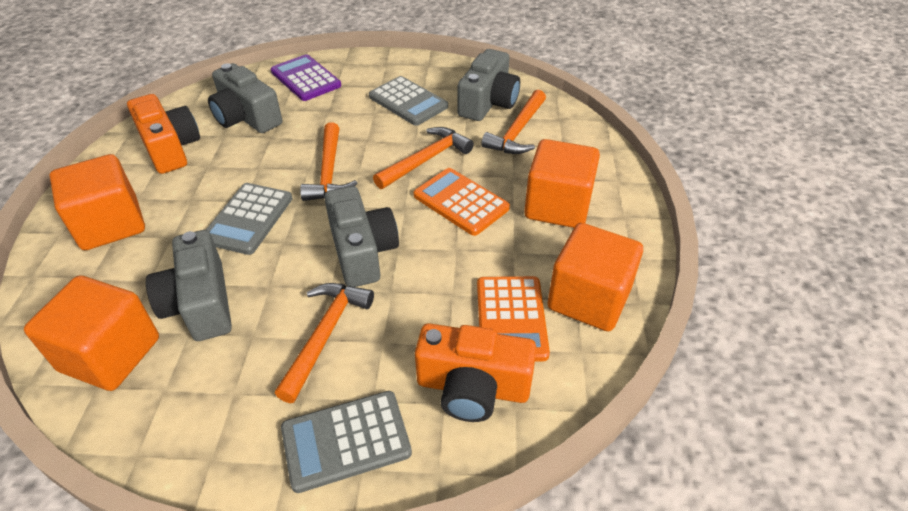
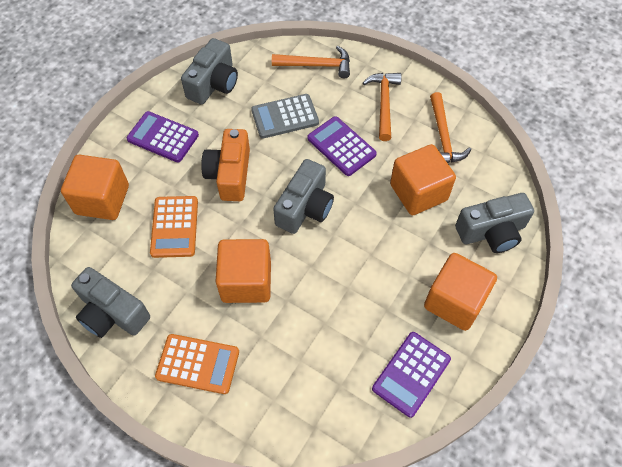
grey calculator: [206,183,293,255] [281,391,412,493] [369,76,448,126] = 3 -> [251,94,319,138] = 1
orange camera: [127,94,200,174] [415,323,536,422] = 2 -> [201,129,250,201] = 1
orange hammer: [275,283,374,403] [300,122,358,201] [373,127,474,189] [481,90,546,154] = 4 -> [272,46,350,78] [363,73,402,141] [430,92,471,163] = 3
purple calculator: [271,54,341,101] = 1 -> [127,111,199,163] [307,116,377,176] [372,332,451,418] = 3

